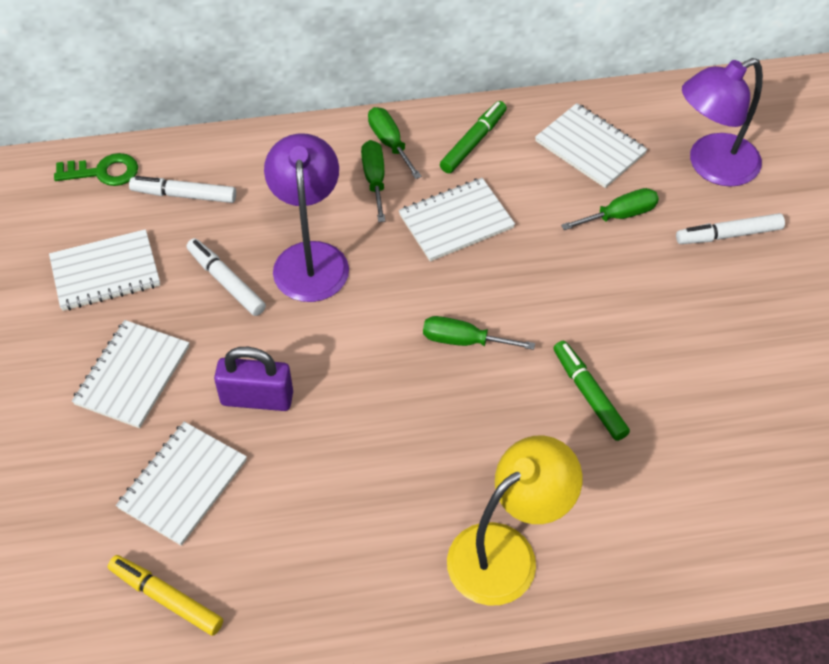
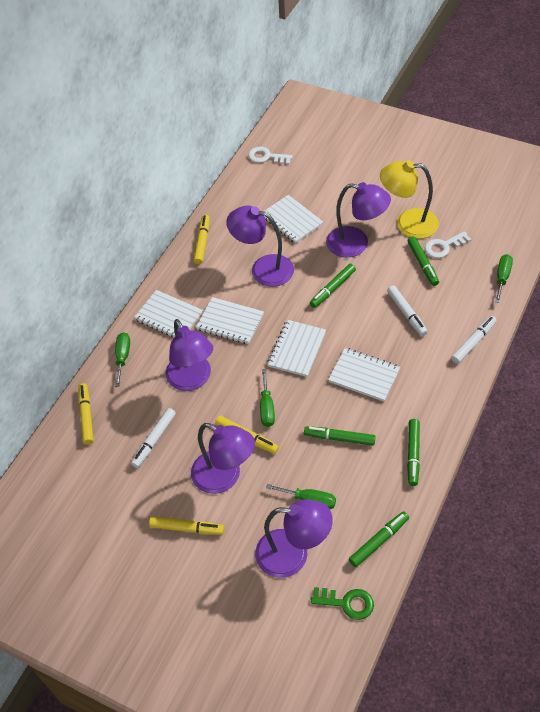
green marker: [440,101,507,173] [554,341,630,441] = 2 -> [304,426,376,446] [310,264,356,308] [349,511,409,567] [407,236,439,286] [407,419,420,486] = 5
purple lamp: [264,133,349,302] [682,58,763,187] = 2 -> [165,319,213,391] [191,423,255,494] [226,206,294,287] [255,499,333,578] [326,182,391,257] = 5
purple padlock: [214,347,293,411] = 1 -> none = 0
white key: none = 0 -> [248,146,292,164] [425,231,472,258] = 2
yellow marker: [108,555,223,636] = 1 -> [78,383,94,445] [149,516,224,535] [194,215,210,264] [215,416,279,454] = 4

